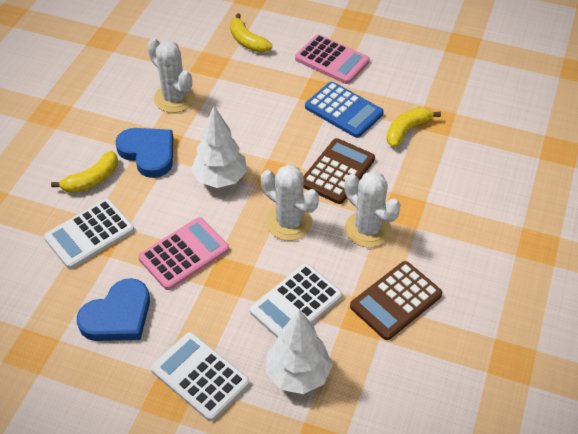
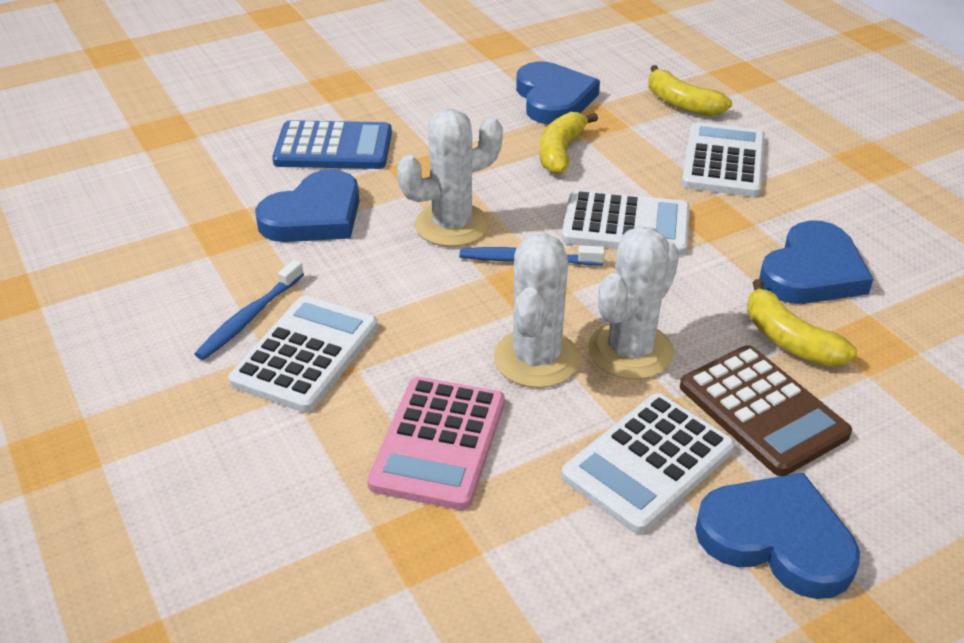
blue heart: [77,278,150,341] [116,128,173,178] = 2 -> [255,169,359,242] [516,62,600,125] [695,473,860,599] [759,220,873,304] = 4
blue toothbrush: none = 0 -> [195,260,304,360] [459,245,605,266] = 2
brown calculator: [303,138,375,204] [350,261,442,340] = 2 -> [680,345,852,476] = 1
pink calculator: [138,217,229,290] [295,34,370,84] = 2 -> [367,377,505,510] = 1
white calculator: [44,199,134,269] [151,332,250,421] [250,264,342,338] = 3 -> [229,295,378,413] [561,393,735,534] [562,190,690,256] [682,122,765,197] = 4
white tree: [191,106,247,188] [266,309,332,394] = 2 -> none = 0

